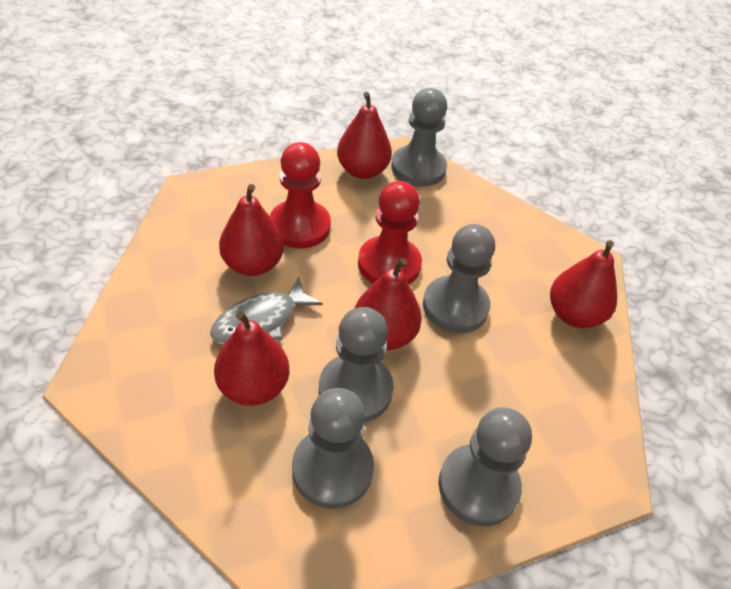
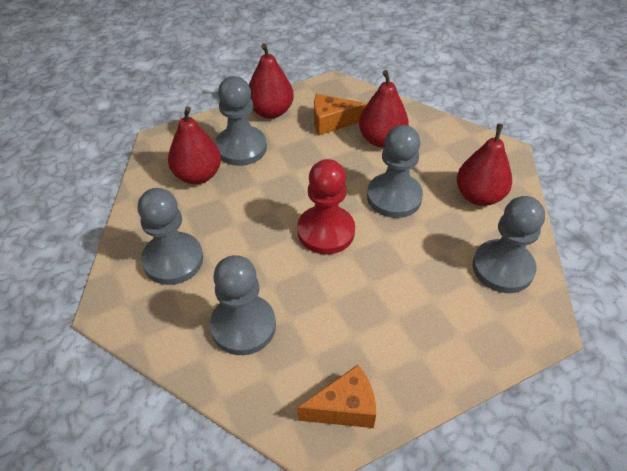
grey fish: [210,277,323,345] = 1 -> none = 0
orange cheese: none = 0 -> [297,365,376,428] [314,94,366,135] = 2
red pawn: [270,142,331,248] [358,181,422,284] = 2 -> [297,159,355,255] = 1
red pear: [214,311,289,406] [219,184,284,276] [337,92,392,179] [354,258,422,350] [550,240,617,328] = 5 -> [168,106,221,184] [249,43,294,119] [359,70,409,147] [457,124,512,206] = 4

